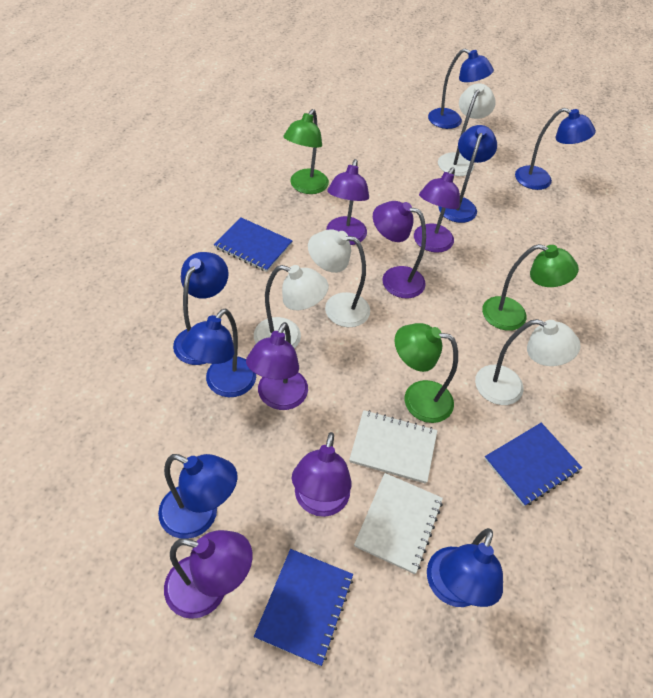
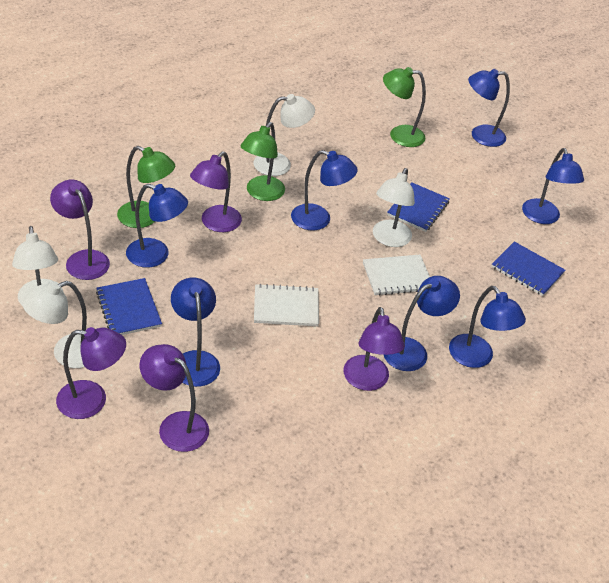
purple lamp: [164,530,253,619] [246,322,308,410] [292,432,352,517] [326,159,369,245] [373,201,426,298] [414,167,460,253] = 6 -> [50,180,110,280] [56,327,126,419] [140,344,209,452] [190,151,242,232] [344,307,405,391] = 5

